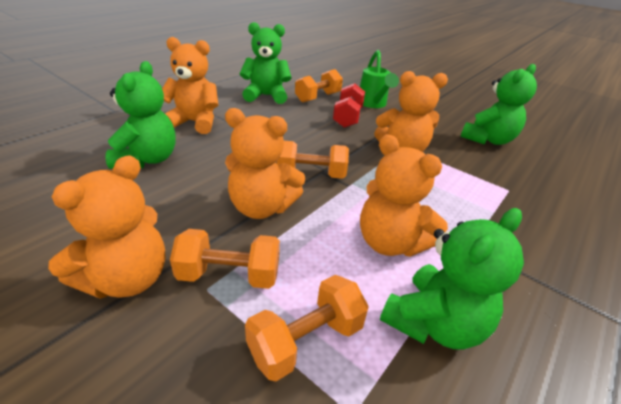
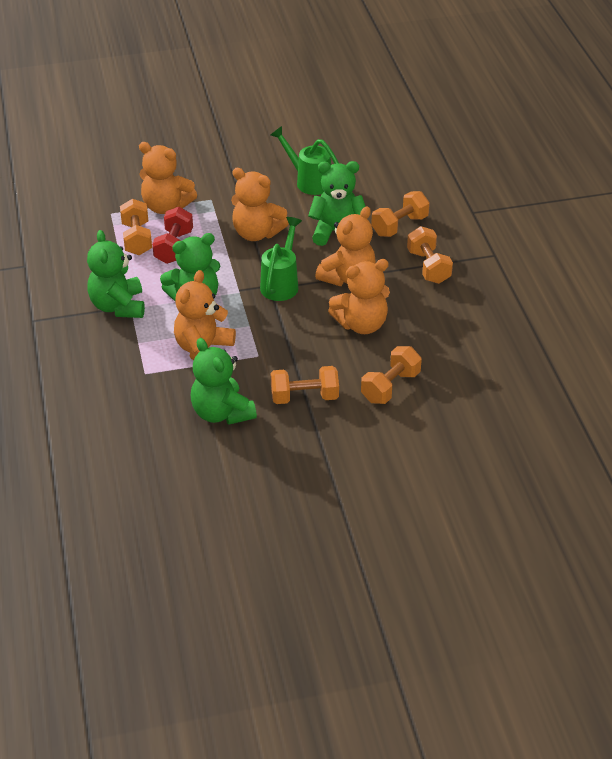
green watering can: [360,50,399,108] = 1 -> [260,217,302,301] [271,126,339,195] = 2
orange dumbbell: [170,229,280,289] [245,275,369,381] [277,141,349,179] [295,69,343,103] = 4 -> [120,199,152,255] [271,366,339,404] [361,346,422,404] [371,191,430,237] [407,226,453,284] = 5

